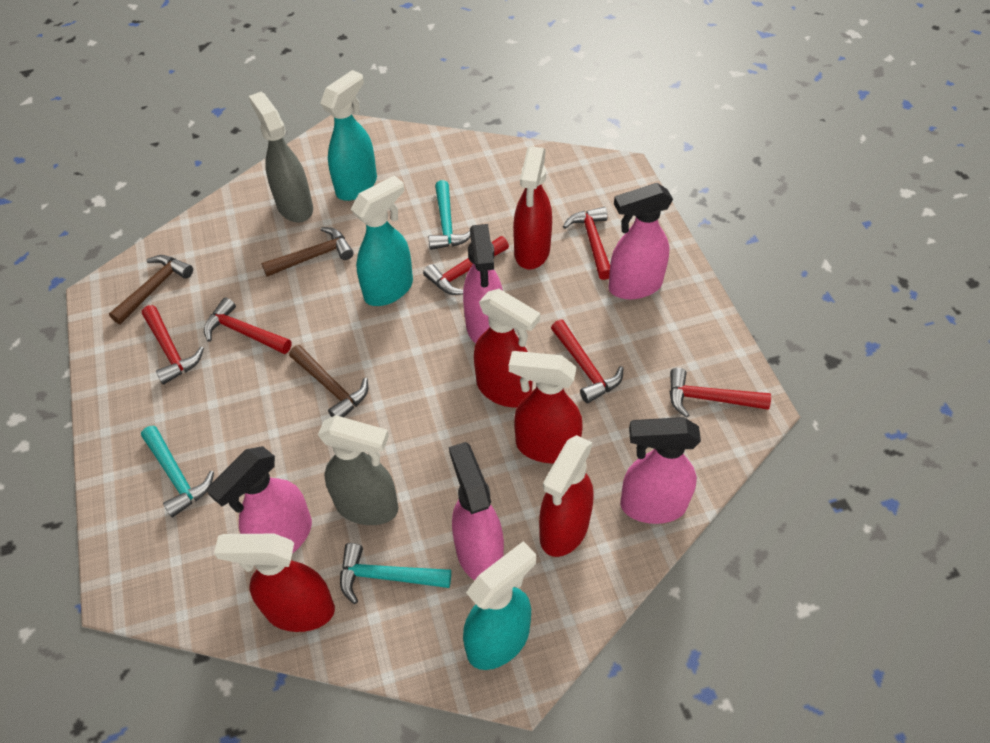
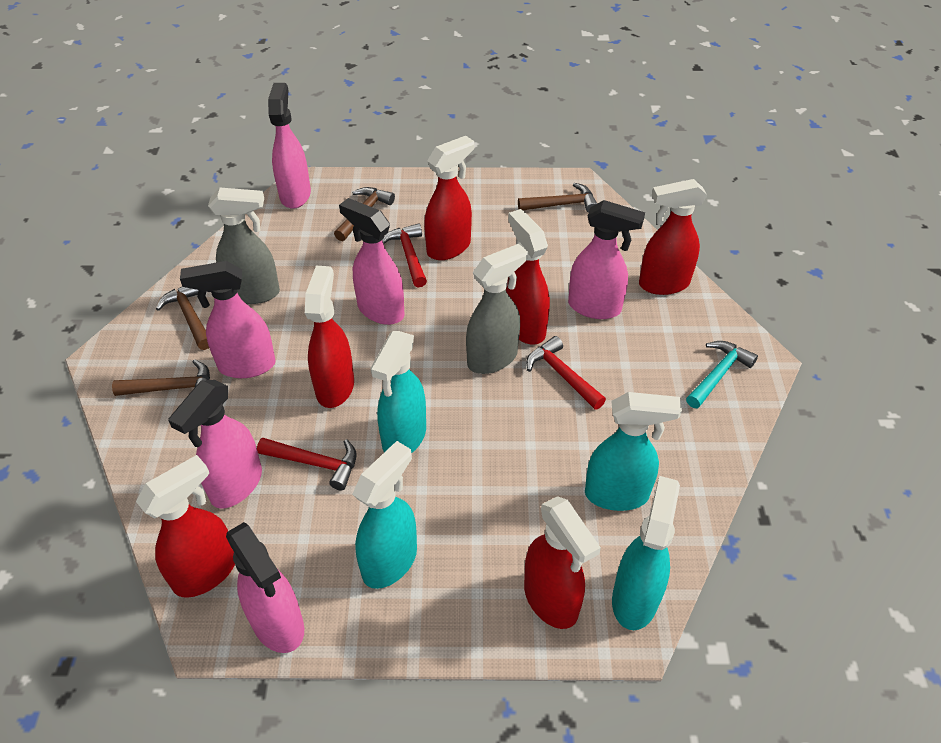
brown hammer: [109,255,193,324] [261,227,354,277] [289,345,368,417] = 3 -> [112,359,210,396] [156,287,209,350] [334,187,395,241] [518,183,597,213] = 4
pink spray bottle: [206,446,312,554] [449,442,504,581] [463,224,503,344] [608,183,673,300] [620,417,701,524] = 5 -> [168,380,262,508] [180,261,276,378] [226,522,304,653] [268,83,311,209] [339,198,405,325] [568,200,645,319] = 6
red hammer: [142,305,204,385] [204,297,292,354] [423,236,509,295] [551,320,623,403] [563,207,610,280] [670,368,771,418] = 6 -> [257,438,357,490] [382,224,427,287] [526,336,606,410] = 3
red spray bottle: [214,534,335,632] [474,289,540,407] [509,351,583,463] [513,146,552,269] [539,435,594,557] = 5 -> [136,455,235,598] [305,266,354,408] [424,136,474,260] [506,209,550,345] [524,496,601,629] [639,179,708,295] = 6
turquoise hammer: [141,425,214,517] [340,543,451,604] [428,180,470,250] = 3 -> [686,341,758,408] = 1
turquoise spray bottle: [320,70,377,201] [351,175,413,306] [463,541,536,670] = 3 -> [352,441,417,589] [370,331,426,453] [585,392,682,511] [612,476,680,630] = 4

